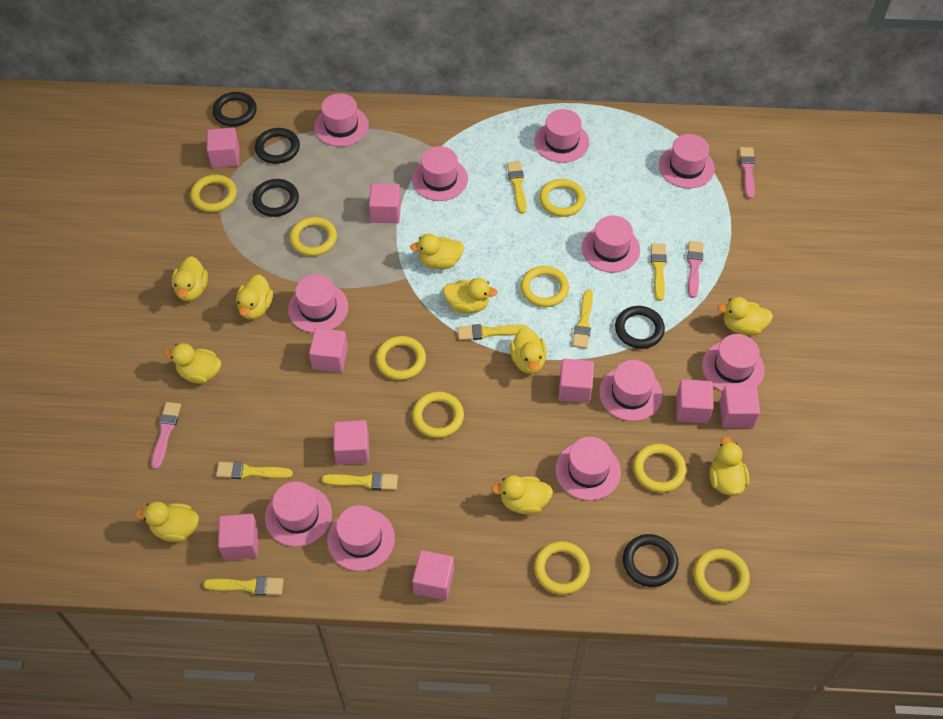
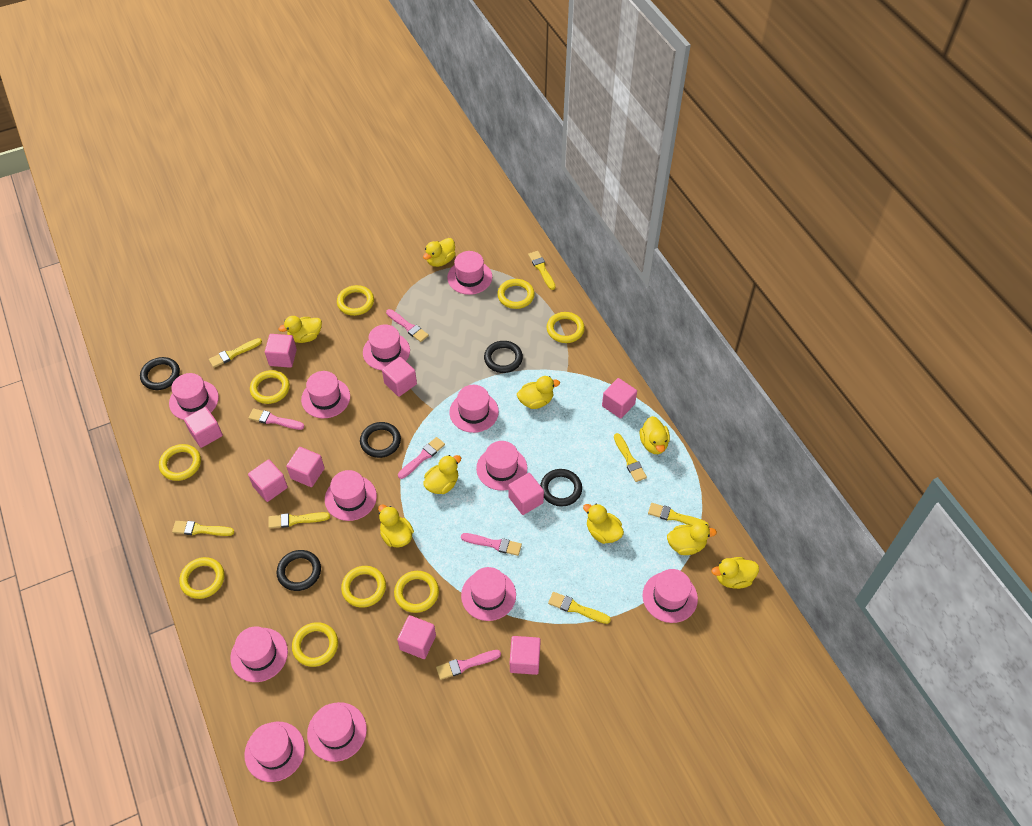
pink brush: [151,402,181,469] [687,241,703,298] [739,147,755,199] = 3 -> [248,409,304,430] [386,309,429,342] [398,437,445,479] [436,650,501,680] [461,533,522,556] = 5
pink hat: [265,482,332,547] [288,274,348,333] [314,93,369,147] [327,505,395,571] [412,146,468,201] [534,109,589,163] [556,437,621,501] [582,216,640,273] [599,360,662,421] [659,134,715,188] [702,334,765,392] = 11 -> [169,373,219,420] [230,627,288,682] [244,722,305,782] [301,371,350,418] [307,702,367,762] [325,470,377,521] [363,325,410,370] [447,251,492,295] [449,385,499,433] [461,567,516,621] [476,441,527,491] [643,569,698,623] = 12
yellow duck: [135,501,199,542] [164,343,221,384] [172,256,208,301] [236,274,273,319] [410,234,464,269] [443,278,498,313] [492,475,553,514] [510,327,547,374] [709,437,749,496] [718,297,773,336] = 10 -> [279,316,322,343] [378,504,414,548] [423,238,455,267] [423,455,461,494] [517,376,560,409] [583,504,624,544] [640,416,670,454] [667,522,717,555] [712,557,759,589] = 9

